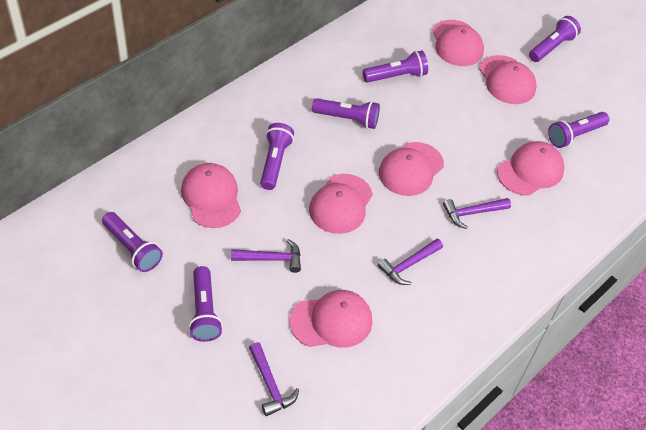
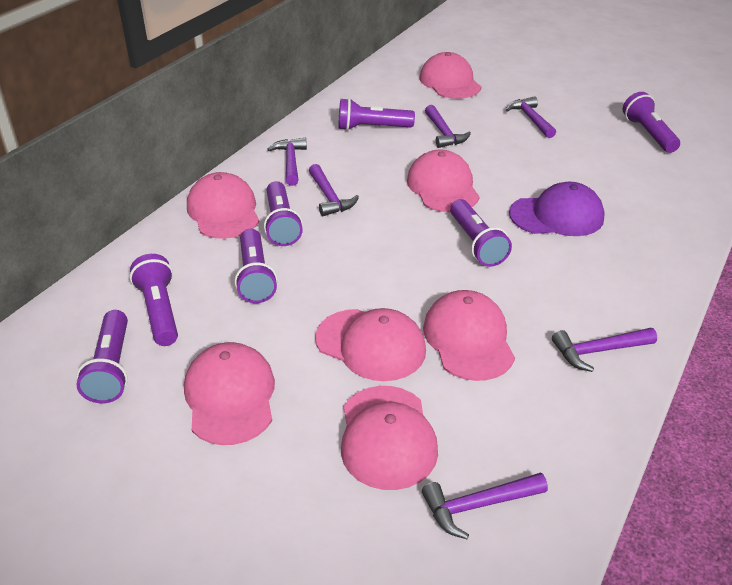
purple cap: none = 0 -> [509,182,605,236] = 1
purple hammer: [231,239,301,273] [249,342,299,416] [378,239,443,285] [443,198,511,229] = 4 -> [267,138,307,186] [309,164,359,216] [422,473,548,539] [425,105,471,148] [506,96,556,138] [552,328,657,372] = 6

